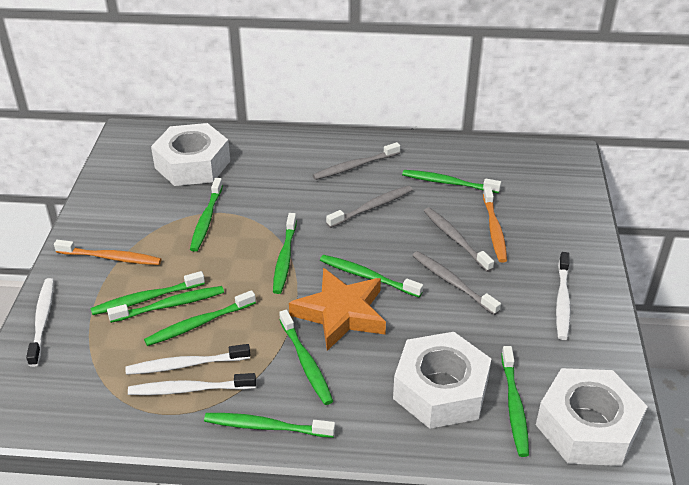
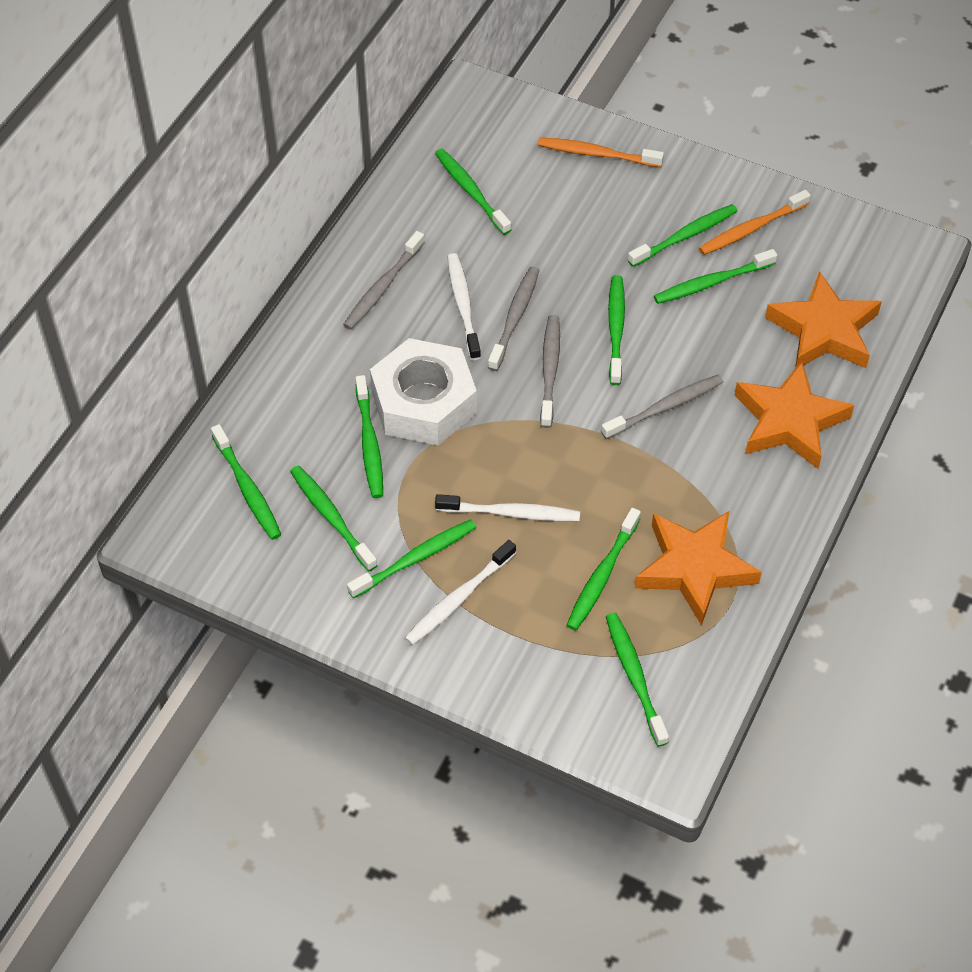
orange star: [289,268,386,351] = 1 -> [635,511,762,626] [735,361,854,469] [765,271,882,368] = 3
white nut: [151,123,230,186] [393,332,491,429] [536,368,648,466] = 3 -> [370,338,477,446] = 1
white toothbrush: [26,278,54,367] [125,344,250,375] [128,373,256,395] [556,252,571,340] = 4 -> [405,540,516,645] [435,494,580,521] [447,253,481,360] = 3

